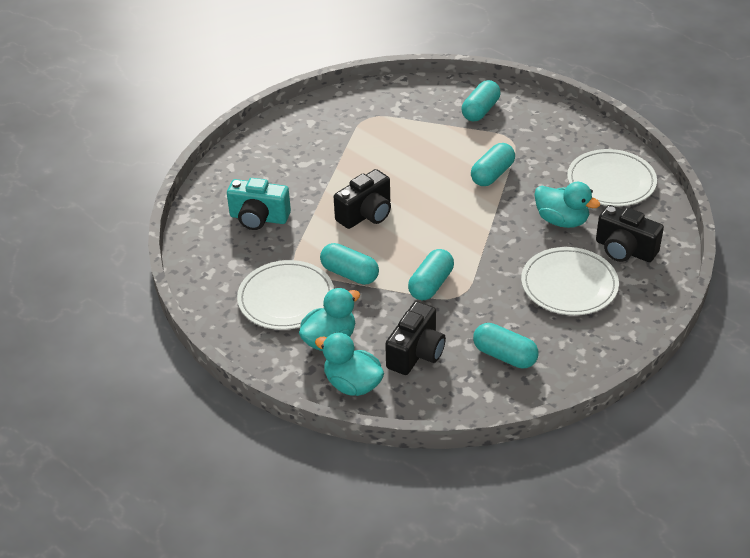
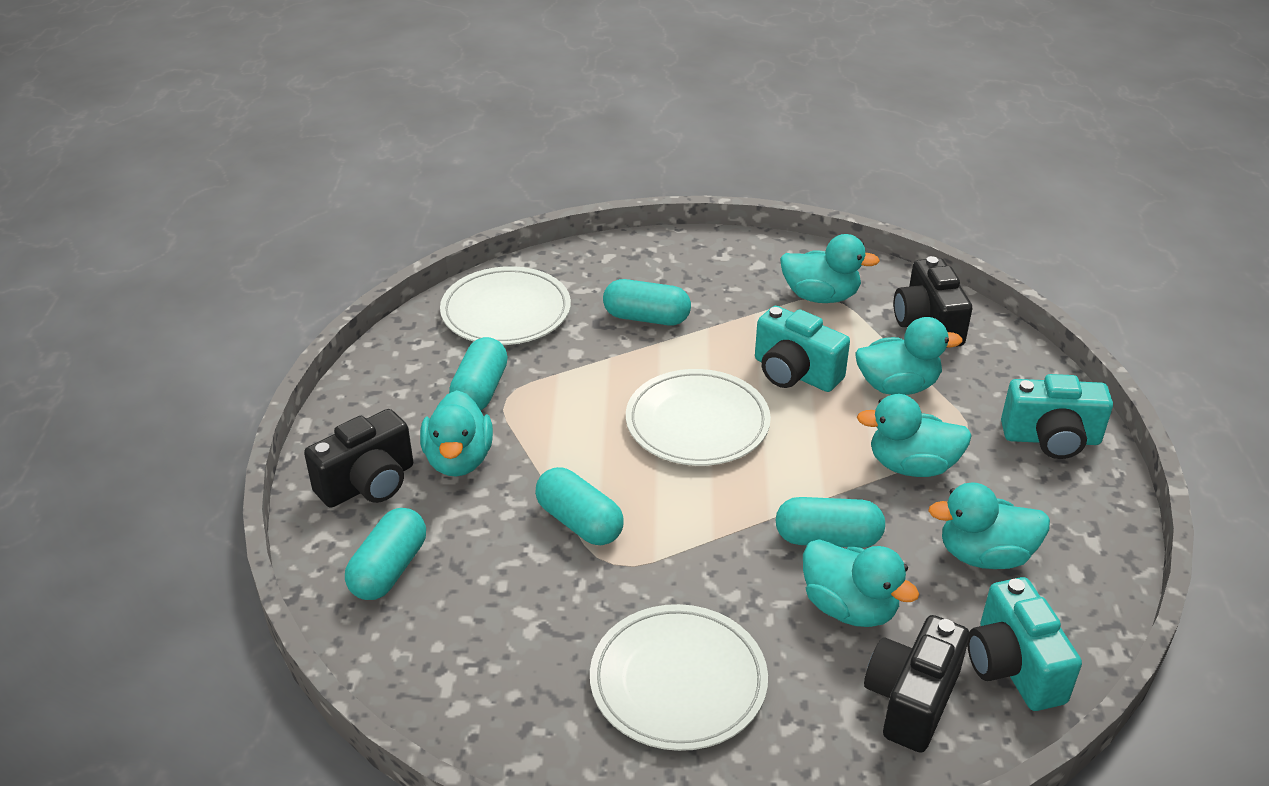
turquoise camera: [227,178,291,230] = 1 -> [755,306,850,392] [967,577,1082,711] [1001,374,1113,459] = 3
turquoise duck: [299,288,360,351] [315,333,384,396] [534,182,600,228] = 3 -> [420,390,493,477] [780,234,880,303] [803,539,919,627] [856,317,962,395] [857,394,972,477] [928,483,1050,569] = 6

